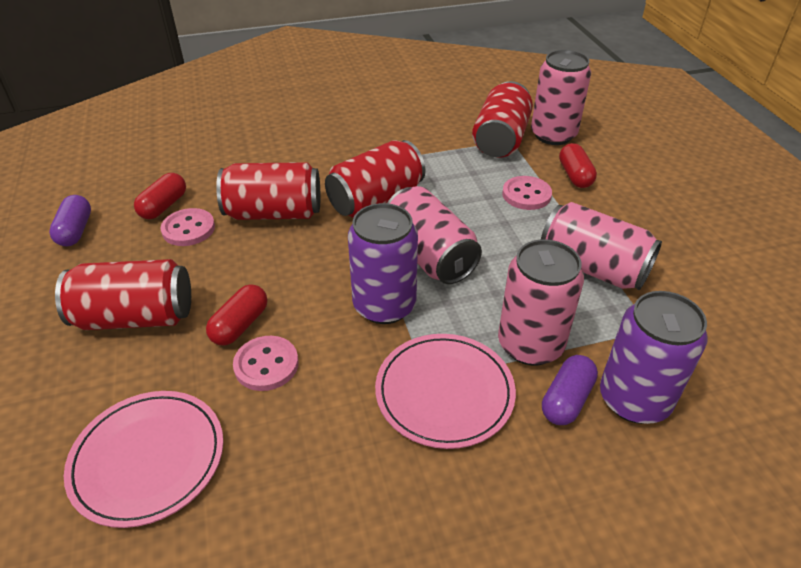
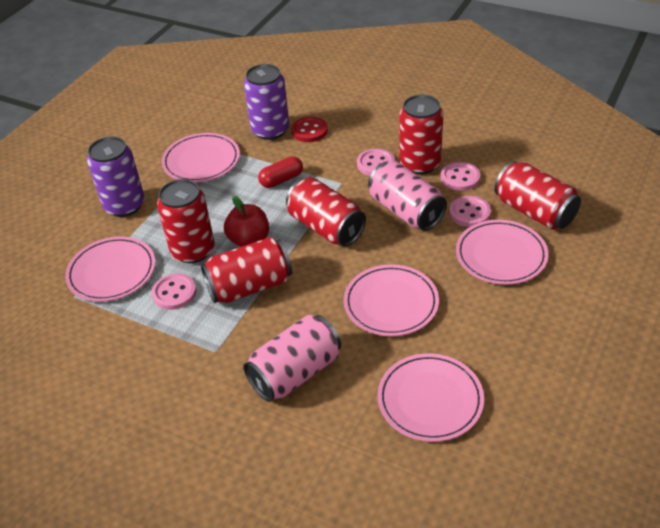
pink button: [161,208,215,246] [233,336,299,391] [502,176,552,210] = 3 -> [152,273,196,310] [357,149,395,176] [441,162,481,191] [449,196,491,227] = 4
pink can: [388,186,482,284] [498,239,584,366] [531,50,591,145] [541,202,662,290] = 4 -> [243,315,341,402] [368,161,447,230] = 2
pink plate: [64,391,224,528] [375,334,516,449] = 2 -> [65,236,155,302] [162,133,240,182] [344,264,439,336] [378,353,484,442] [456,220,548,285] = 5
purple capsule: [49,195,91,246] [542,355,598,425] = 2 -> none = 0
red apple: none = 0 -> [224,196,269,247] = 1
red button: none = 0 -> [291,117,328,142] = 1
red can: [55,259,191,330] [216,162,320,220] [325,140,425,218] [472,81,533,158] = 4 -> [157,179,215,263] [201,237,292,303] [286,177,366,246] [399,95,443,174] [494,161,581,230] = 5
red capsule: [134,173,186,219] [206,284,267,346] [559,143,597,188] = 3 -> [258,156,303,188] = 1

